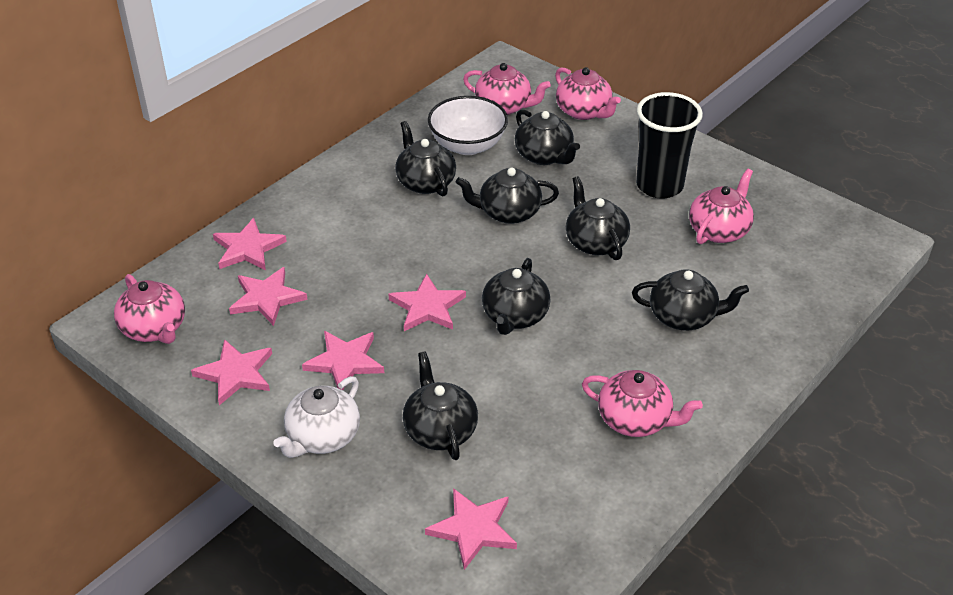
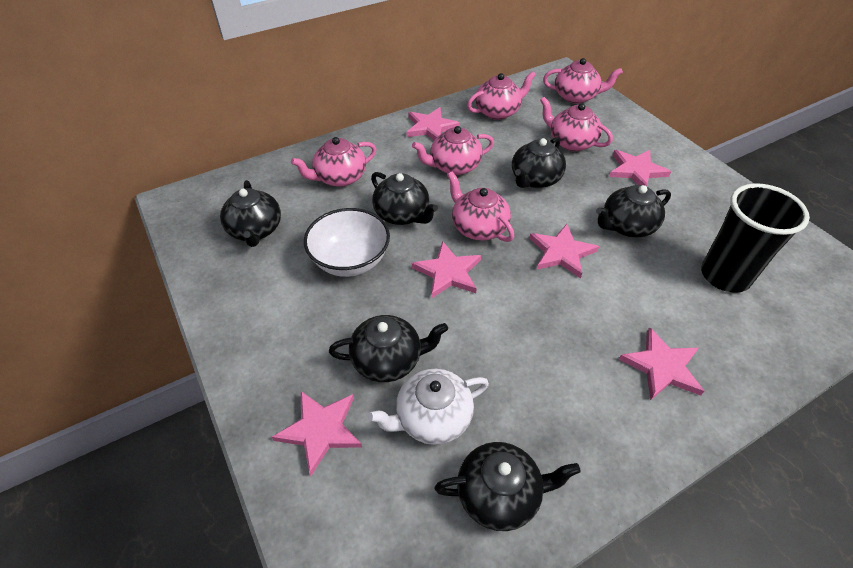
black teapot: [395,121,456,197] [403,351,478,460] [456,168,559,224] [482,258,551,335] [515,109,580,165] [566,176,630,260] [632,270,749,331] = 7 -> [220,180,281,247] [329,315,448,382] [371,172,438,225] [434,442,581,531] [512,137,566,188] [596,185,671,237] = 6
pink teapot: [114,274,185,344] [463,63,551,115] [555,67,621,120] [582,370,703,437] [689,169,754,244] = 5 -> [291,137,377,187] [412,126,494,175] [447,171,514,242] [467,71,536,120] [540,97,613,151] [543,58,623,104] = 6

